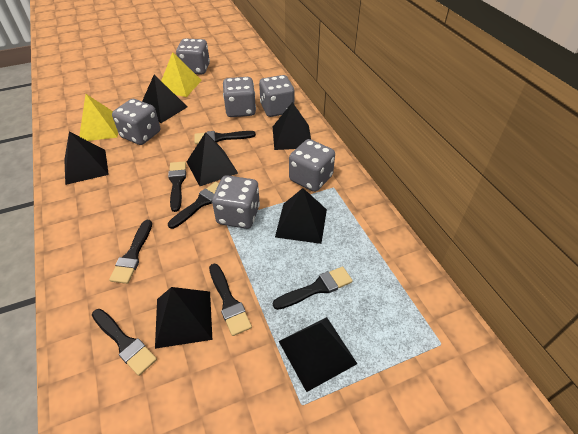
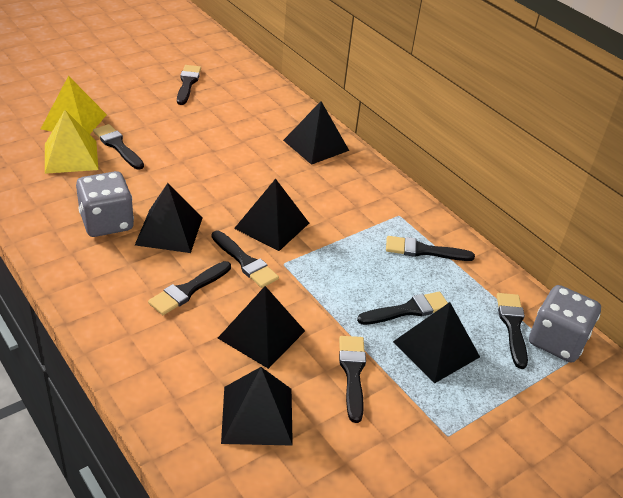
black brush: [92,309,157,376] [109,220,152,284] [168,161,186,212] [168,182,219,229] [194,131,256,144] [209,264,252,336] [273,266,353,310] = 7 -> [93,124,144,170] [148,261,231,315] [177,65,201,105] [212,230,279,288] [339,336,366,423] [357,292,448,325] [386,236,475,261] [496,293,528,369] = 8
black pyramid: [64,131,109,185] [142,75,187,123] [155,287,212,349] [187,132,238,186] [273,102,311,150] [275,188,327,244] [279,317,357,392] = 7 -> [135,183,203,253] [218,286,305,369] [221,367,293,446] [234,179,309,251] [283,101,349,165] [393,302,480,383] = 6
grey dice: [112,99,160,145] [176,38,210,75] [212,175,260,229] [223,77,256,117] [259,75,295,117] [289,139,335,192] = 6 -> [76,171,134,237] [529,285,601,363] = 2

